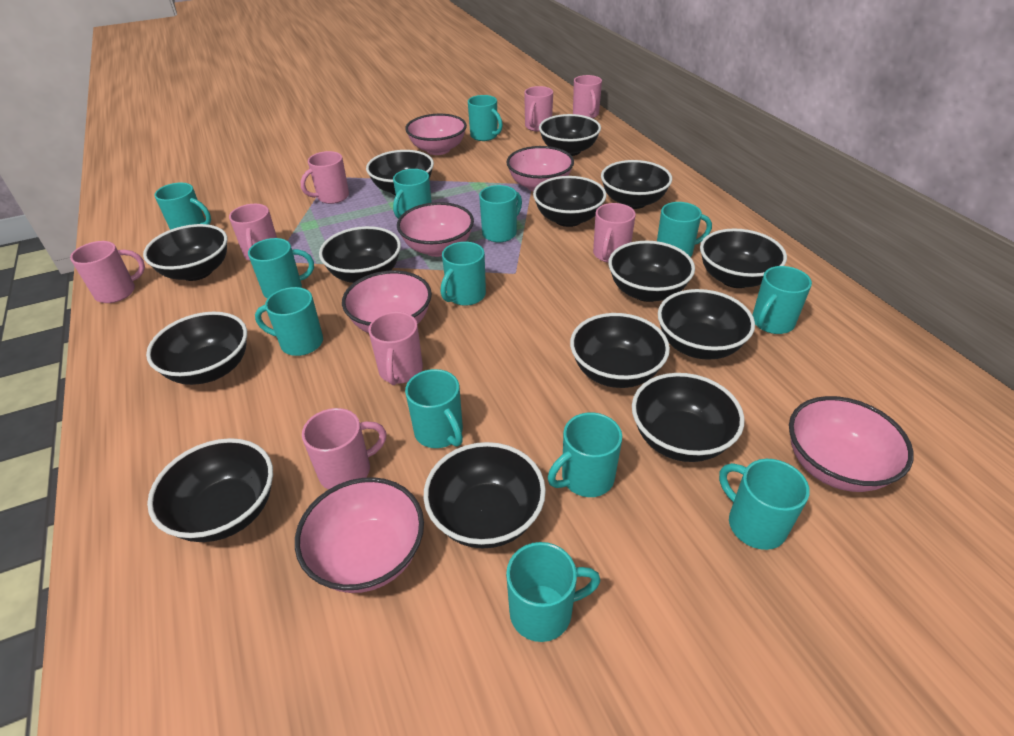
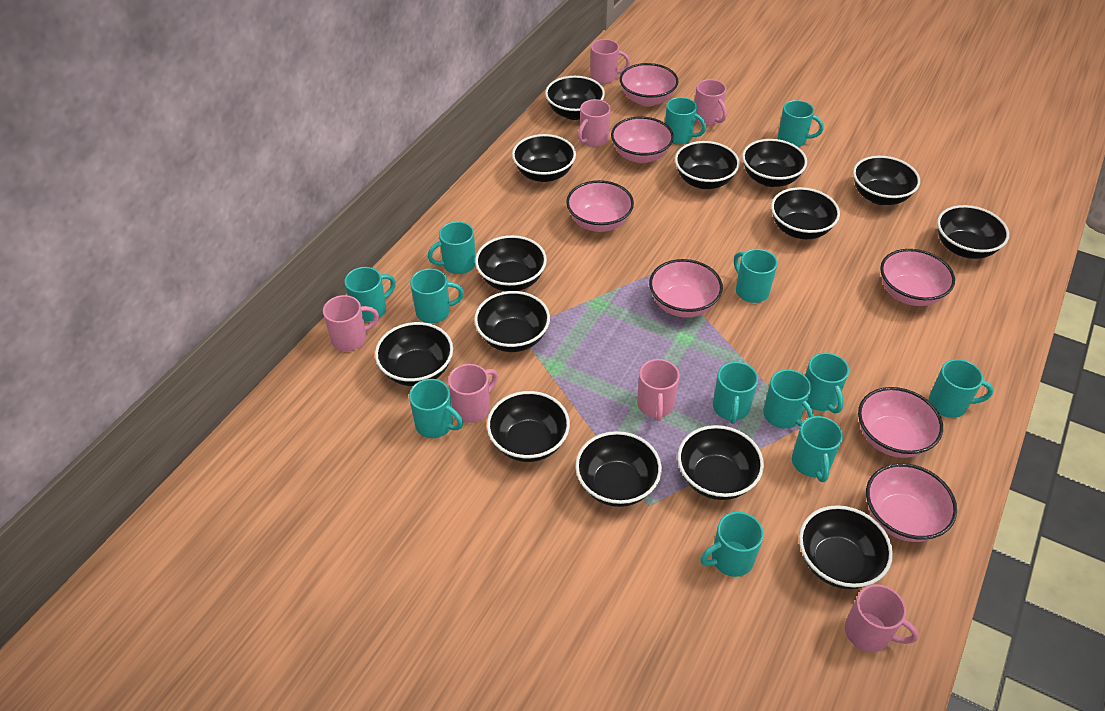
pink bowl: [295,477,424,593] [342,270,432,333] [397,202,474,257] [405,114,467,155] [506,146,574,192] [789,396,914,492] = 6 -> [566,180,634,232] [611,116,674,163] [620,63,679,107] [649,259,723,318] [858,387,943,458] [866,463,957,542] [880,249,955,306] = 7
pink mug: [70,241,145,303] [229,204,277,261] [301,151,349,204] [302,408,387,489] [368,312,423,385] [524,86,553,132] [573,75,602,118] [593,203,636,263] = 8 -> [323,295,379,351] [448,364,498,423] [578,99,611,147] [590,39,630,84] [637,359,680,421] [695,79,727,126] [845,584,919,652] = 7

